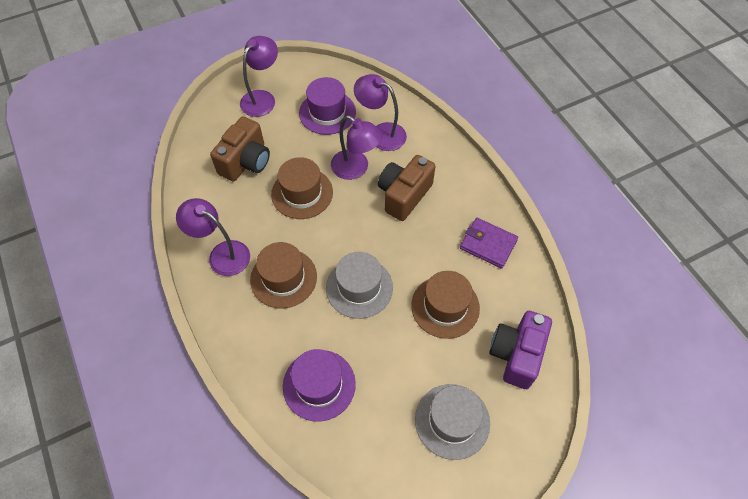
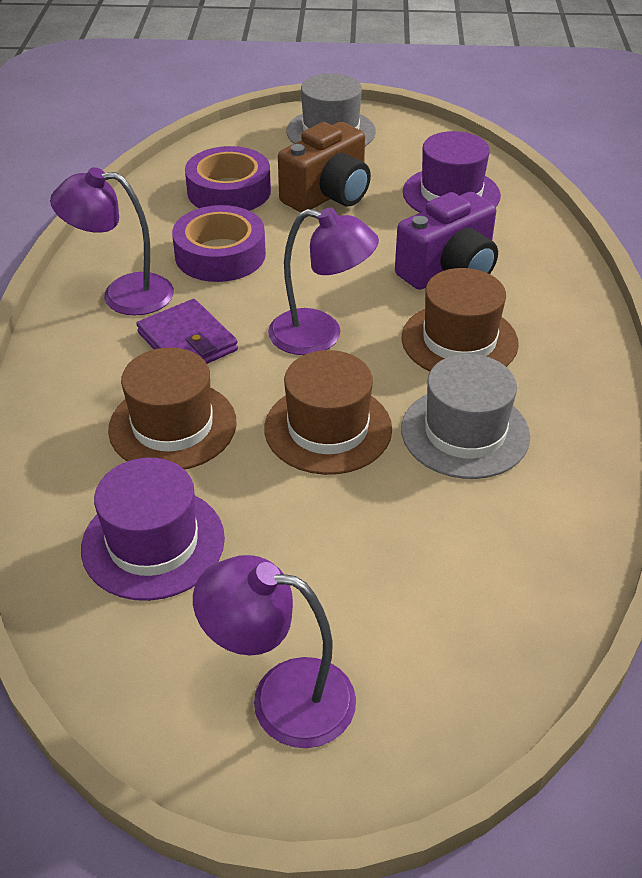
brown camera: [210,117,270,182] [378,155,435,221] = 2 -> [278,122,371,213] = 1
purple lamp: [176,198,250,276] [240,36,278,117] [331,115,383,180] [354,74,407,151] = 4 -> [50,167,174,316] [193,555,356,748] [268,208,379,355] = 3
purple tape: none = 0 -> [172,205,266,282] [185,146,271,211] = 2

